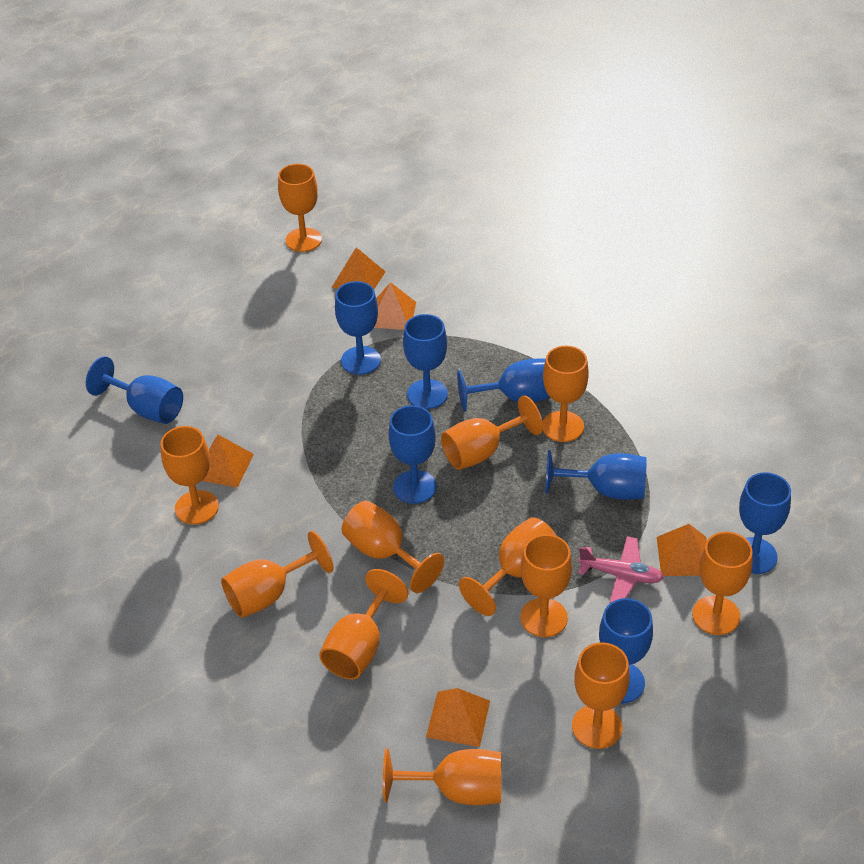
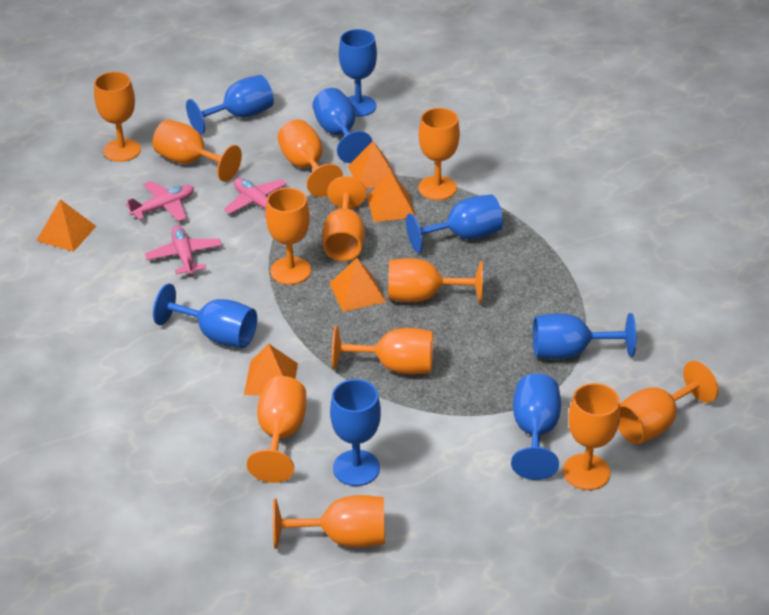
pink plane: [578,536,664,603] = 1 -> [126,181,194,222] [145,226,222,276] [224,178,287,217] = 3

